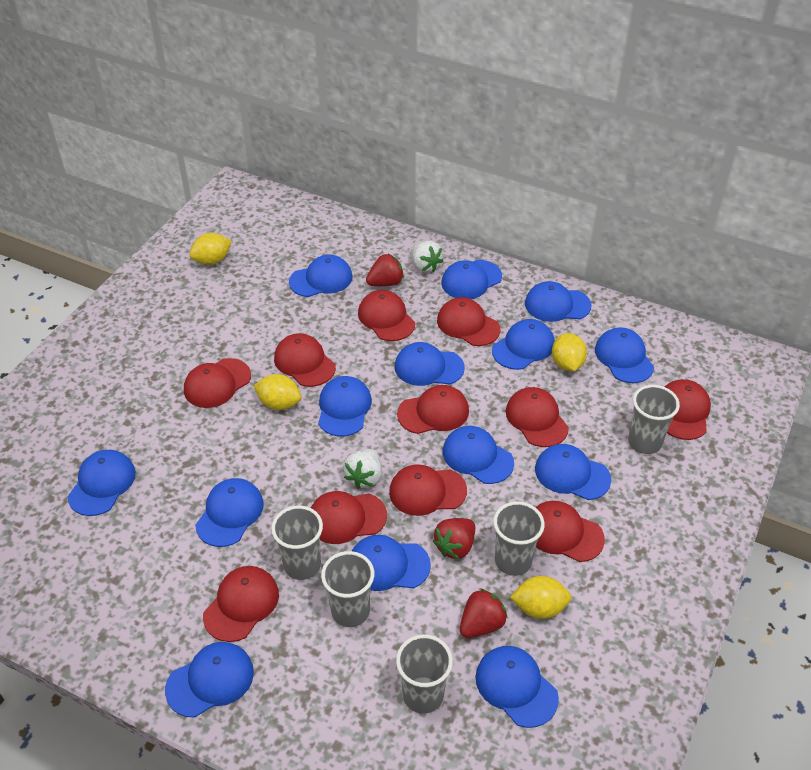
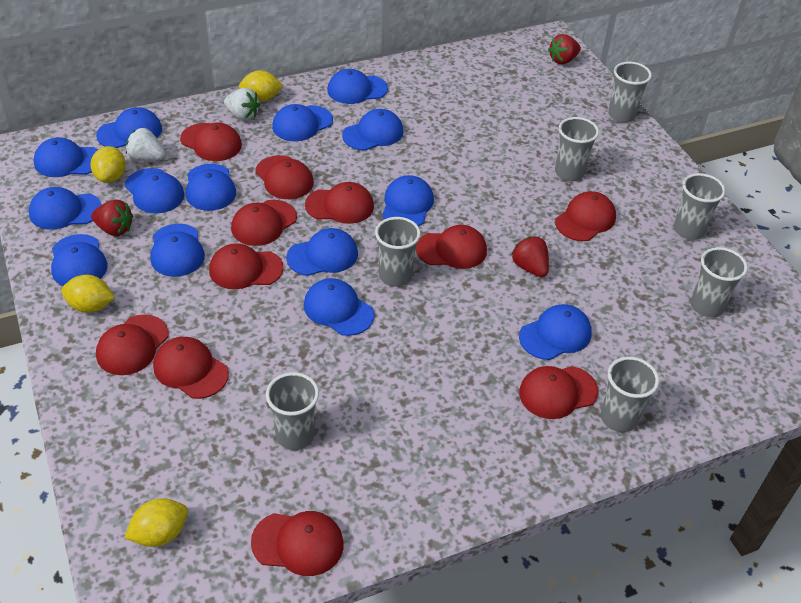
grey cup: [271,506,323,580] [321,551,374,627] [396,634,453,714] [493,501,545,576] [628,385,680,454] = 5 -> [266,372,319,450] [375,217,421,287] [555,117,599,181] [601,357,659,432] [608,62,652,123] [674,173,726,240] [691,247,748,317] = 7

